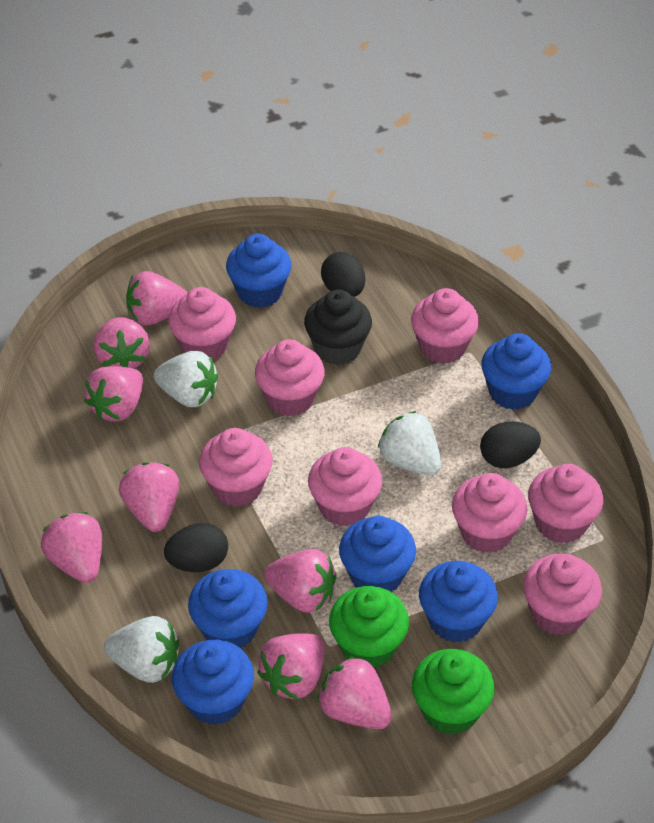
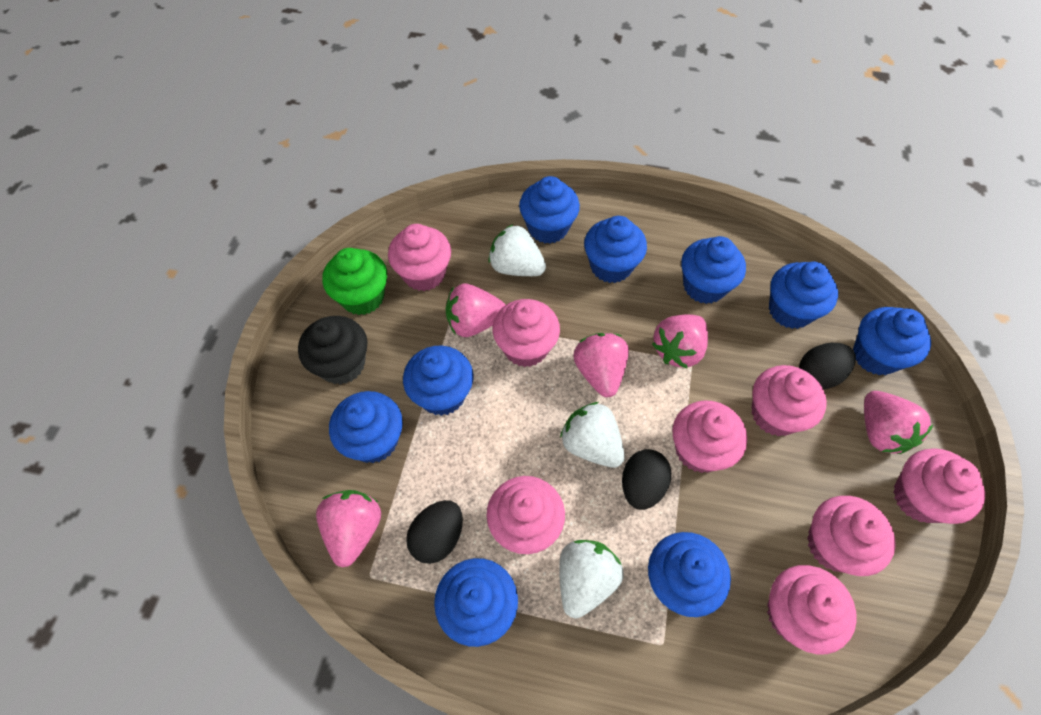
blue cupcake: [172,640,254,725] [188,569,268,648] [226,234,292,308] [339,516,416,592] [419,561,498,643] [481,333,551,410] = 6 -> [329,391,403,463] [403,346,473,416] [434,558,518,647] [519,176,580,244] [584,216,647,283] [648,532,731,617] [681,236,746,304] [769,262,838,329] [853,307,931,375] = 9
green cupcake: [329,586,409,668] [412,649,494,735] = 2 -> [322,248,387,315] = 1
pink strawberry: [41,512,102,583] [84,366,143,422] [94,317,150,369] [119,462,179,532] [126,271,188,325] [257,633,325,699] [264,549,337,613] [317,656,392,729] = 8 -> [316,490,381,567] [445,284,506,337] [573,333,629,397] [652,314,708,369] [864,391,934,454] = 5

